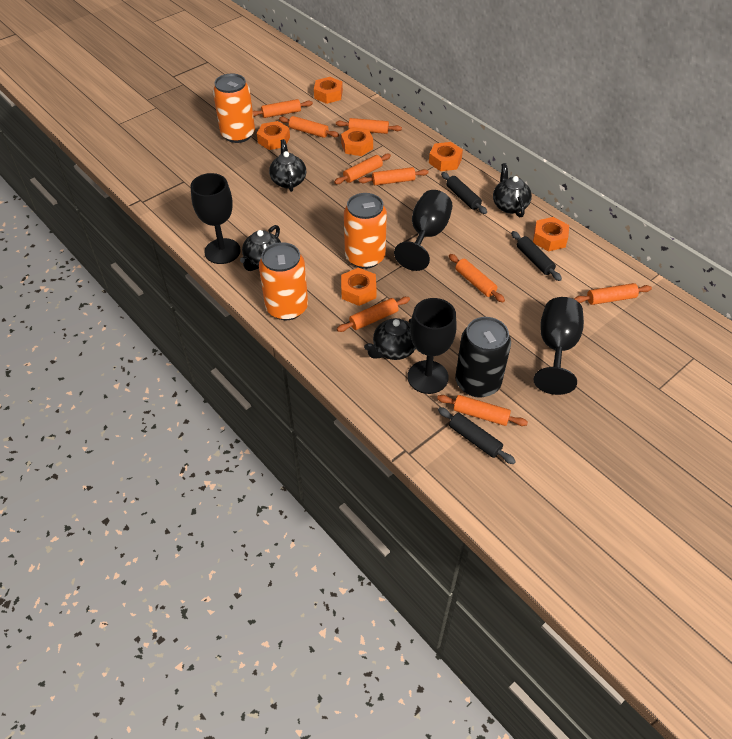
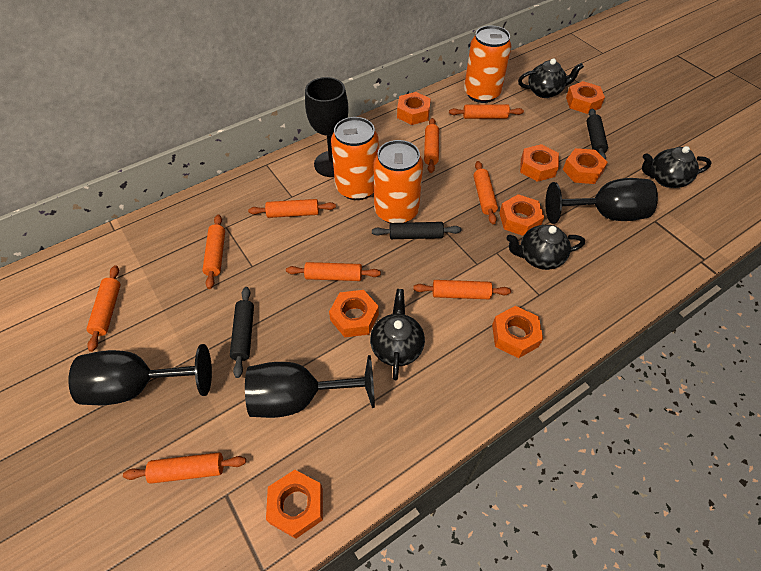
black can: [455,317,511,398] = 1 -> none = 0
orange nut: [257,121,290,150] [314,77,343,104] [341,127,373,156] [341,268,376,306] [429,142,463,171] [533,217,569,251] = 6 -> [266,470,323,539] [329,290,379,337] [397,92,431,125] [492,306,543,358] [499,194,544,236] [520,144,559,182] [563,148,608,184] [566,81,605,114] = 8

